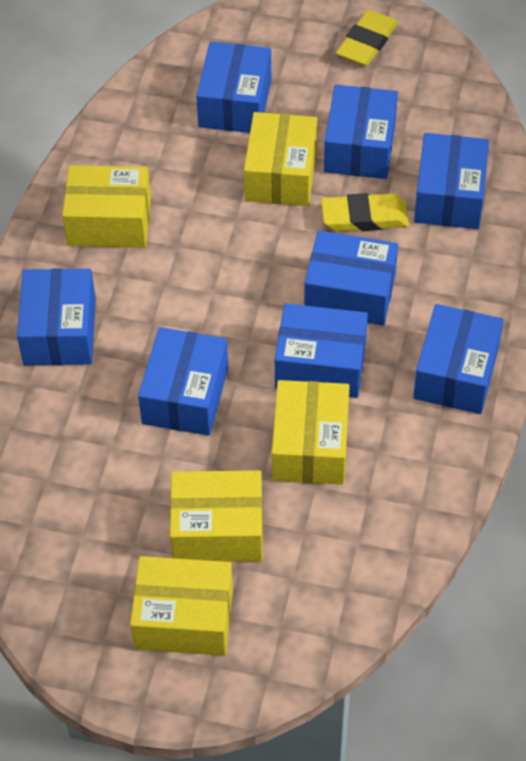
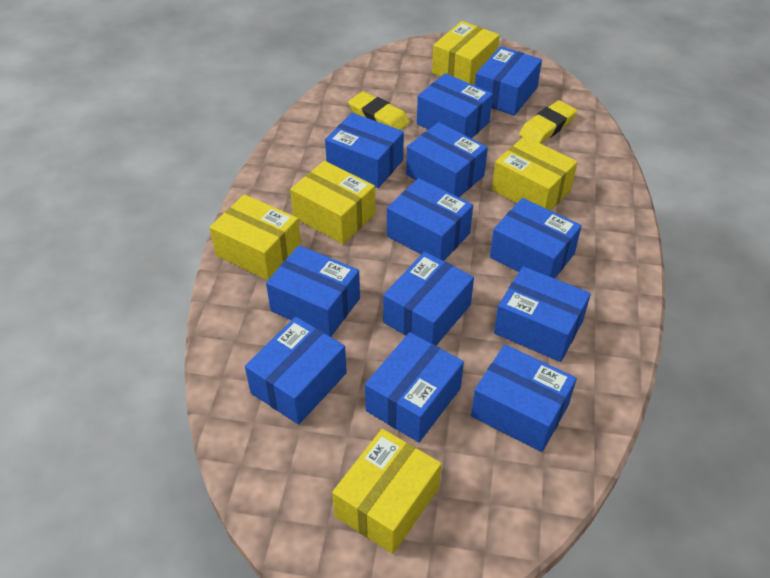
blue box: [17,268,96,365] [138,327,228,436] [196,41,271,133] [275,303,368,398] [304,231,398,326] [324,85,398,179] [413,304,504,414] [414,133,489,229] = 8 -> [245,317,347,425] [266,245,360,337] [325,113,404,188] [365,332,464,442] [383,252,474,345] [387,178,473,261] [406,122,488,197] [417,73,493,139] [471,345,577,452] [475,46,542,116] [490,198,582,278] [494,266,591,362] = 12

